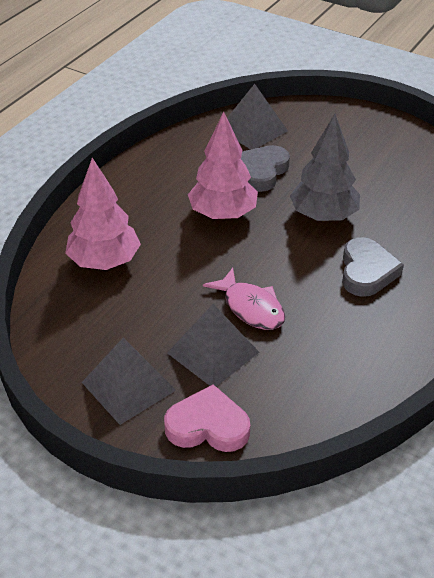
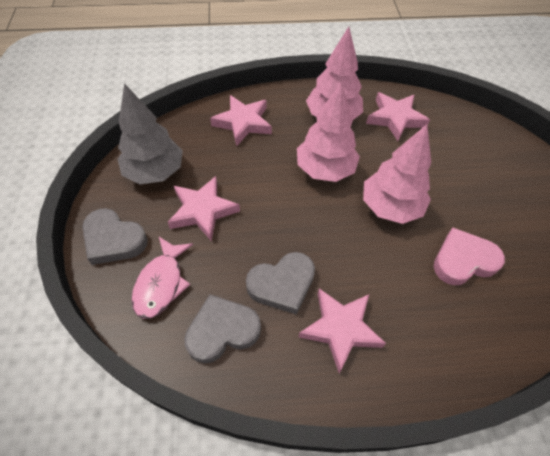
grey heart: [241,145,290,192] [342,237,404,297] = 2 -> [82,208,148,265] [184,294,261,363] [246,252,315,315] = 3
grey pyramid: [81,337,176,425] [167,304,259,387] [227,84,288,150] = 3 -> none = 0
pink star: none = 0 -> [168,176,240,242] [210,95,272,147] [299,288,386,373] [366,92,430,141] = 4
pink tree: [65,158,141,270] [188,112,258,220] = 2 -> [297,82,360,182] [306,27,363,120] [363,124,431,224] = 3

